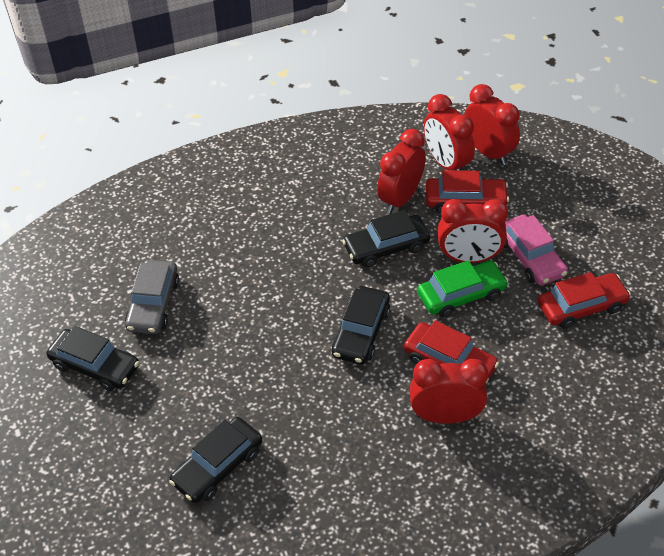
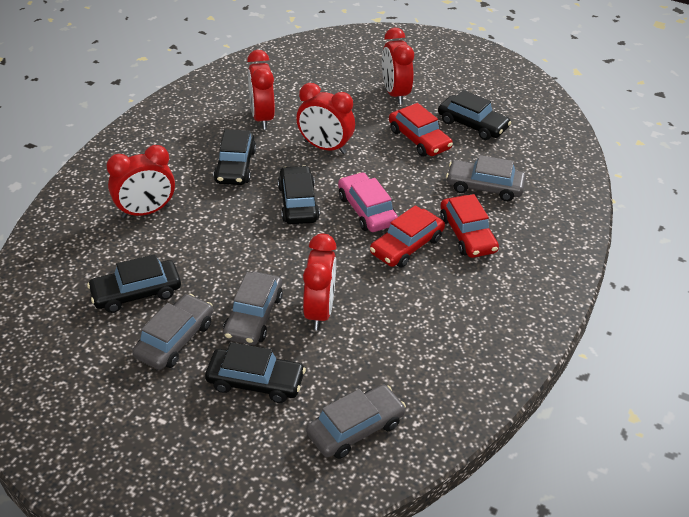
black car: [47,326,139,391] [169,417,262,503] [332,286,390,365] [342,210,430,268] = 4 -> [87,254,181,313] [205,342,306,403] [213,129,256,185] [278,166,320,224] [438,90,511,140] = 5
green car: [417,260,508,317] = 1 -> none = 0
grey car: [125,260,179,334] = 1 -> [132,294,213,370] [223,271,283,345] [306,385,406,459] [446,155,526,201] = 4

